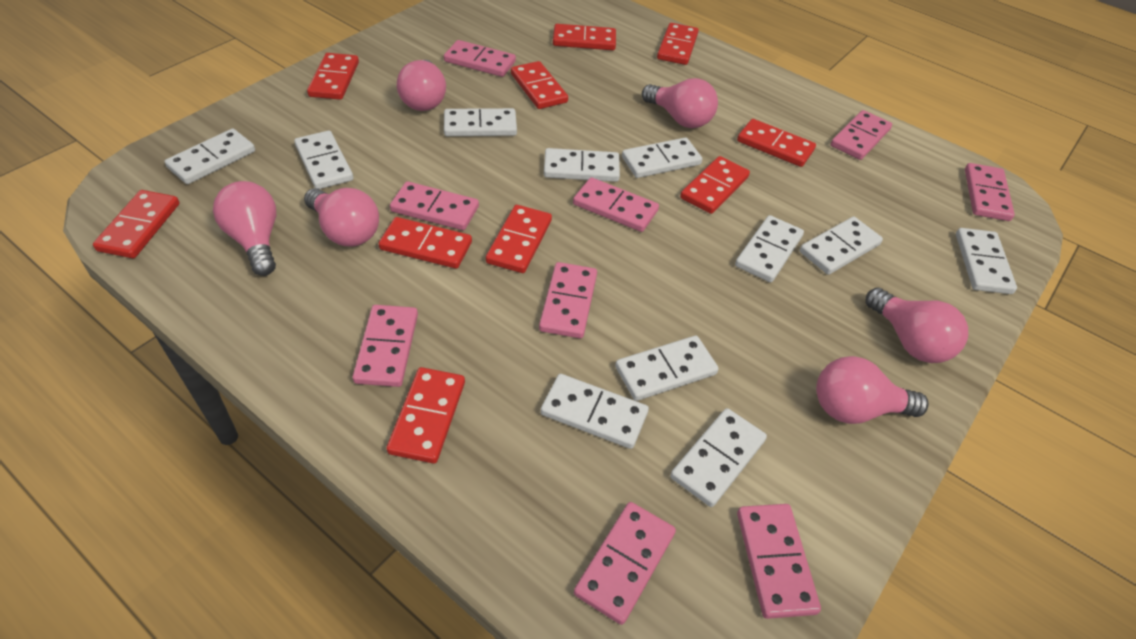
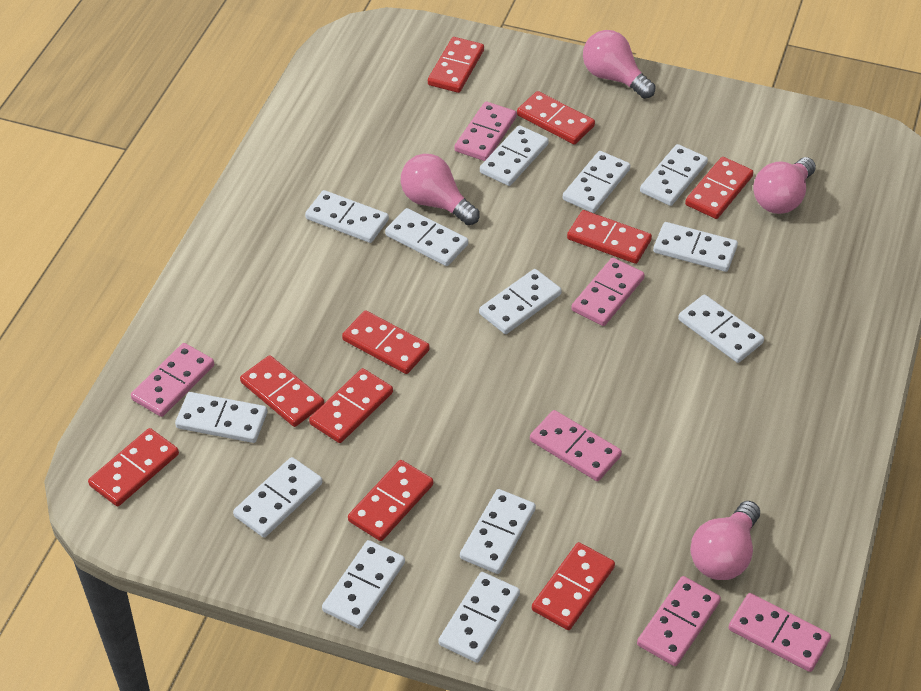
pink domino: [353,305,418,387] [390,181,479,230] [444,40,516,77] [539,262,597,338] [573,177,659,232] [574,502,676,625] [737,504,821,619] [831,110,892,160] [965,163,1015,221] = 9 -> [131,343,214,417] [454,101,517,161] [530,410,622,481] [571,258,645,326] [637,576,721,666] [728,593,831,672] = 6
pink light bulb: [213,181,276,276] [304,188,379,246] [397,59,446,111] [642,78,718,128] [816,356,929,424] [866,287,968,363] = 6 -> [401,154,480,225] [583,30,656,99] [690,501,760,580] [753,157,816,214] = 4
white domino: [165,129,255,184] [294,131,353,189] [444,108,517,136] [541,374,649,449] [544,148,620,182] [615,336,719,401] [622,137,702,178] [670,408,767,507] [735,215,804,282] [800,217,883,275] [956,228,1017,294] = 11 -> [175,392,267,443] [233,457,323,538] [305,190,389,243] [322,540,405,629] [385,208,468,266] [438,572,520,663] [460,489,536,574] [479,269,561,334] [480,125,549,186] [563,151,630,213] [640,144,708,206] [653,222,738,272] [678,295,764,363] = 13

